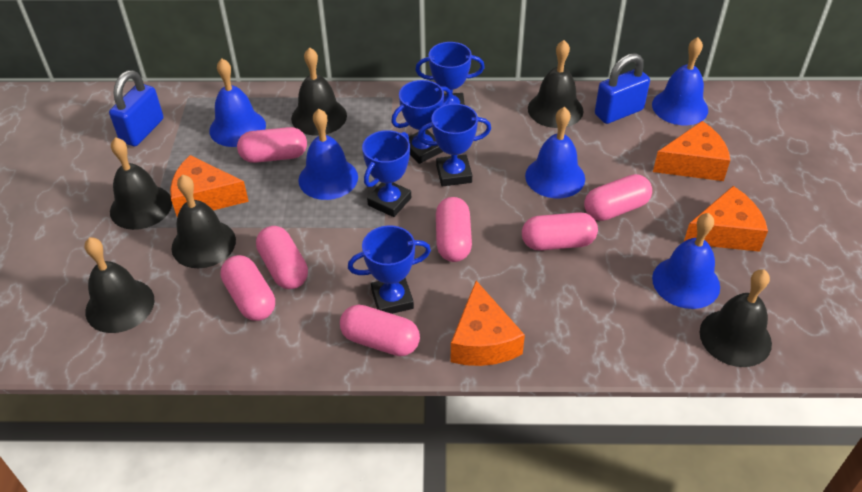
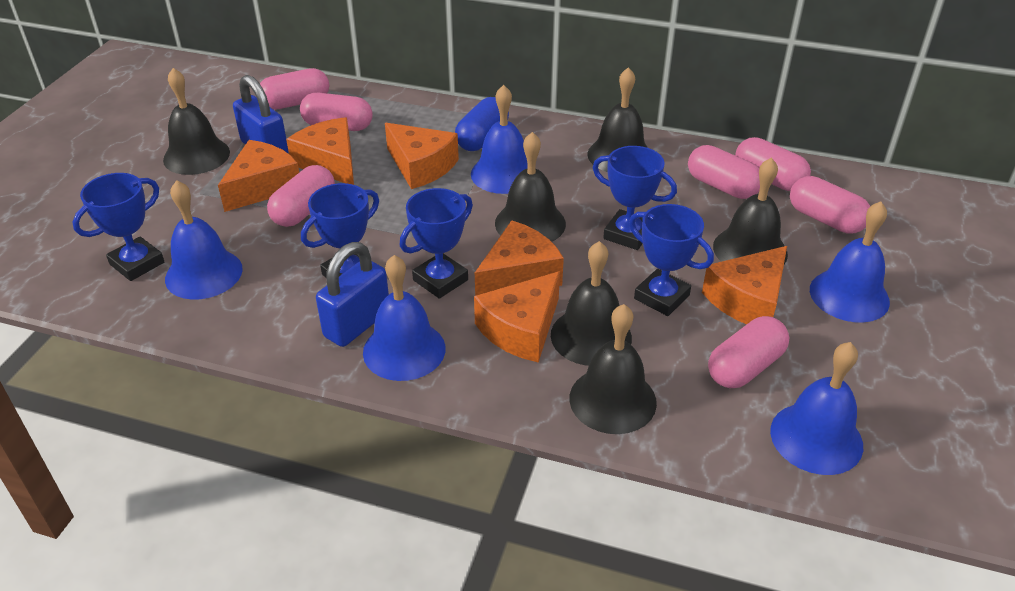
blue capsule: none = 0 -> [455,97,509,151] = 1
orange cheese: [170,155,249,217] [451,281,525,366] [653,121,730,181] [684,186,768,252] = 4 -> [218,140,299,212] [286,117,354,185] [385,123,459,189] [474,271,560,363] [475,220,564,296] [702,246,787,324] = 6

